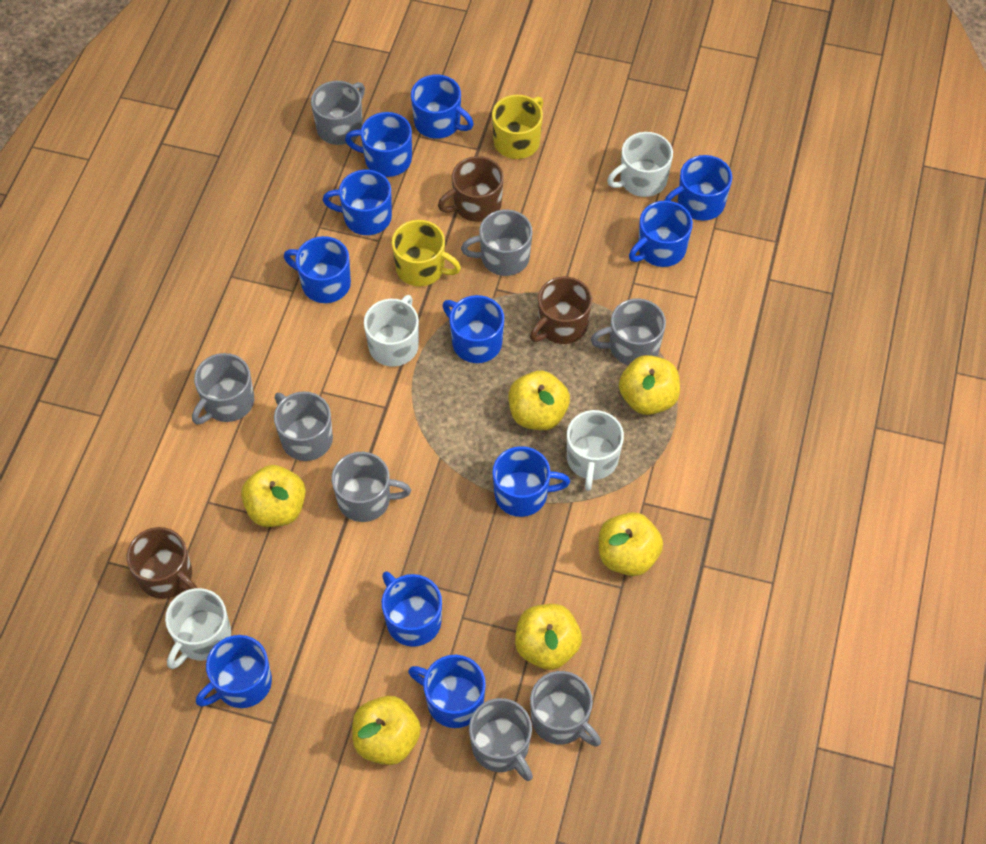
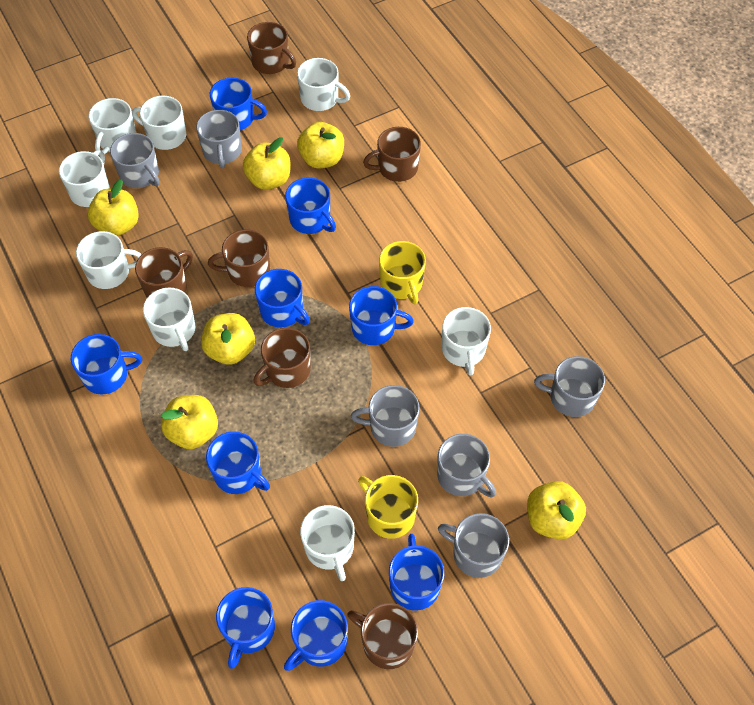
blue mug: [196,635,272,708] [284,236,351,303] [323,170,392,235] [345,112,412,177] [382,571,442,647] [408,655,486,728] [411,75,474,139] [443,295,504,363] [493,446,570,517] [629,200,693,267] [664,155,732,221] = 11 -> [71,334,142,395] [206,431,270,494] [210,77,267,130] [216,587,275,669] [255,269,310,328] [284,600,348,671] [285,178,336,234] [349,286,414,345] [389,534,444,611] = 9
brown mug: [127,527,197,599] [438,156,504,222] [530,276,592,344] = 3 -> [135,247,193,298] [208,229,270,287] [247,22,296,74] [253,328,311,388] [347,603,418,669] [363,127,421,182] = 6
grey mug: [192,353,254,424] [274,391,333,461] [311,81,365,145] [331,452,411,522] [461,209,532,276] [469,698,533,781] [530,671,601,747] [591,298,666,365] = 8 -> [110,133,160,188] [196,110,242,168] [351,385,420,447] [437,434,496,497] [438,513,509,578] [534,356,605,417] = 6
white mug: [165,588,231,669] [364,295,419,367] [567,410,624,491] [607,132,673,197] = 4 -> [59,150,110,207] [76,231,142,289] [88,98,136,154] [132,96,186,150] [143,288,195,351] [297,58,350,111] [300,505,355,581] [442,307,491,376] = 8

